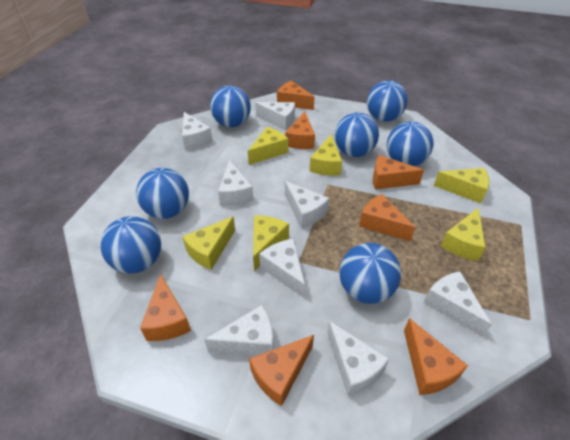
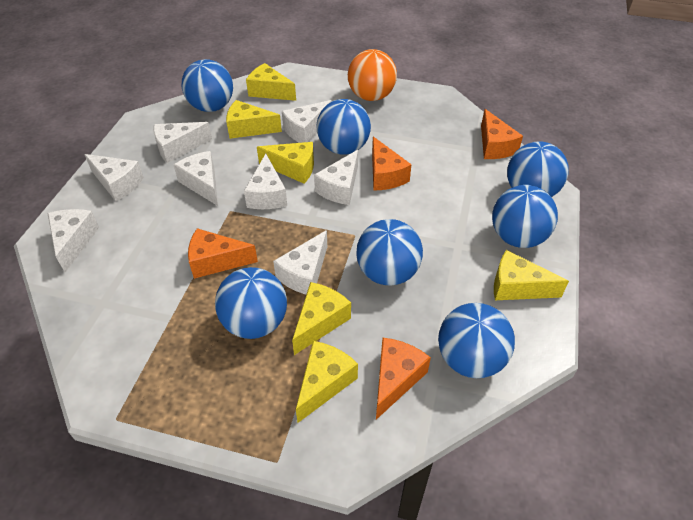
orange ball: none = 0 -> [348,49,397,101] = 1
orange cheese: [140,274,191,341] [249,335,314,406] [277,81,315,110] [285,112,315,149] [359,194,415,241] [373,155,424,190] [404,318,468,395] = 7 -> [188,228,258,279] [372,136,412,191] [376,338,431,420] [481,109,523,159] = 4

